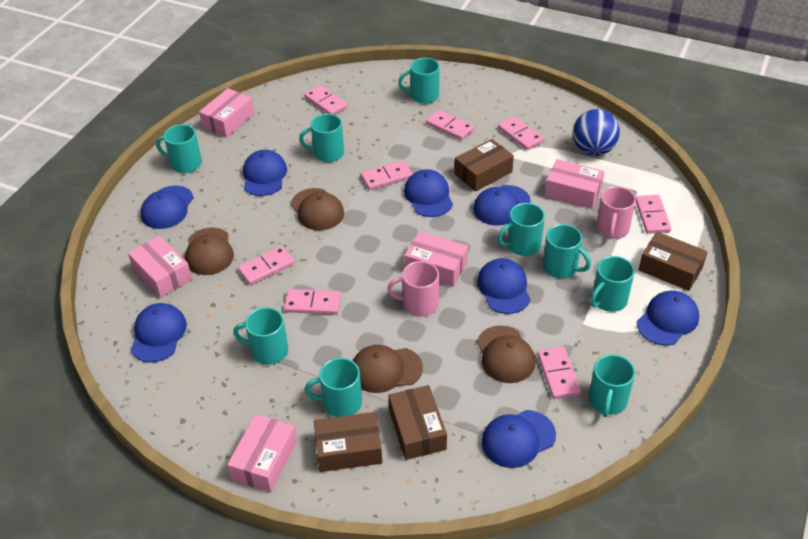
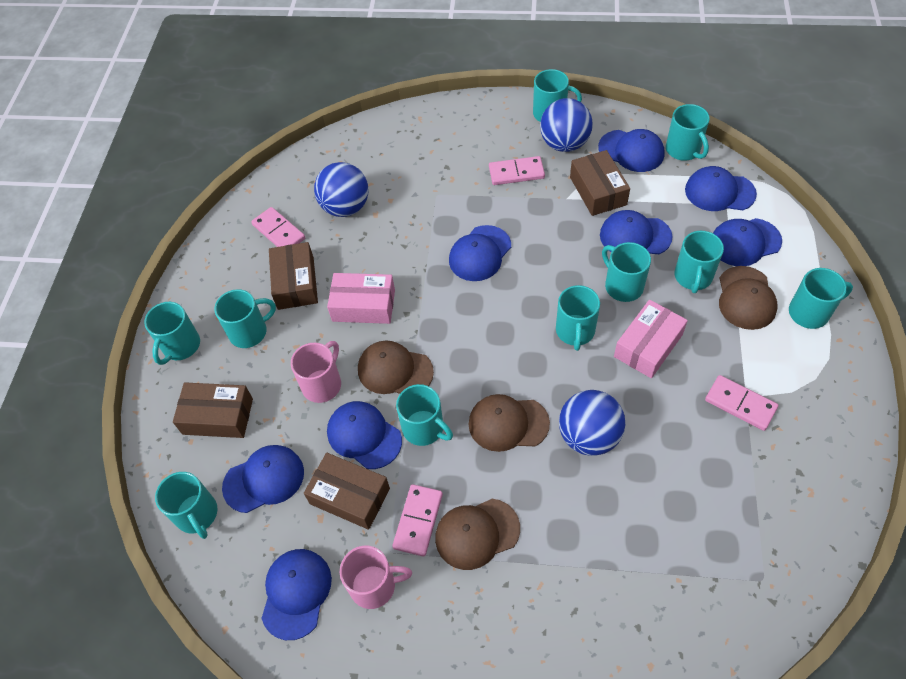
blue ball: [573,109,620,156] = 1 -> [314,162,369,217] [540,98,593,152] [559,390,625,456] = 3
pink box: [128,236,192,298] [199,88,255,138] [227,414,297,492] [404,231,468,287] [545,159,604,209] = 5 -> [327,273,395,324] [614,300,688,378] = 2
pink domino: [238,246,295,285] [284,289,341,314] [304,85,347,115] [361,161,412,190] [426,110,474,140] [498,116,544,150] [537,347,581,399] [636,195,671,234] = 8 -> [251,207,305,247] [392,484,443,556] [489,156,545,185] [705,375,778,431] = 4
turquoise mug: [156,124,202,173] [233,307,288,365] [299,114,344,162] [305,358,362,417] [398,58,440,104] [497,203,545,256] [543,224,591,278] [589,354,635,417] [590,256,635,312] = 9 -> [144,302,200,365] [155,472,217,539] [215,289,276,348] [396,384,453,446] [533,69,582,122] [556,285,600,351] [602,242,651,302] [666,104,710,161] [674,231,724,293] [789,268,853,329] = 10

